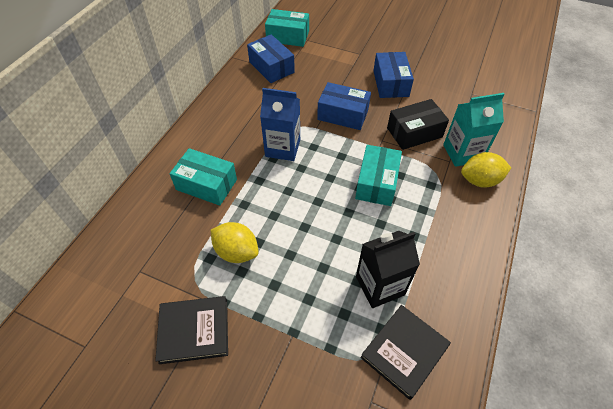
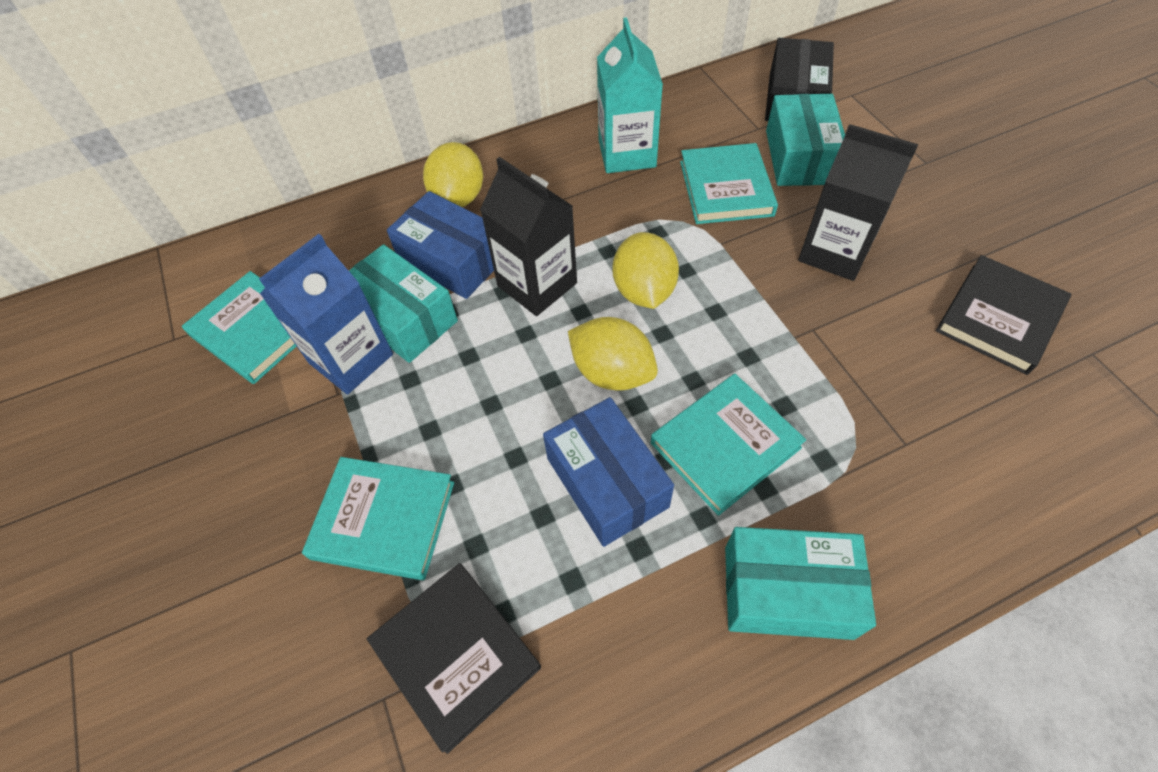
black carton: [356,231,420,308] = 1 -> [480,157,577,316] [798,124,919,281] = 2
blue box: [247,34,295,83] [317,82,371,130] [373,52,414,98] = 3 -> [387,191,494,299] [543,397,674,547] = 2
turquoise book: none = 0 -> [182,271,297,384] [302,457,454,580] [651,374,806,516] [680,143,778,224] = 4
yellow lemon: [210,222,259,263] [461,152,511,188] = 2 -> [423,142,483,207] [568,317,658,390] [613,232,679,309] = 3

